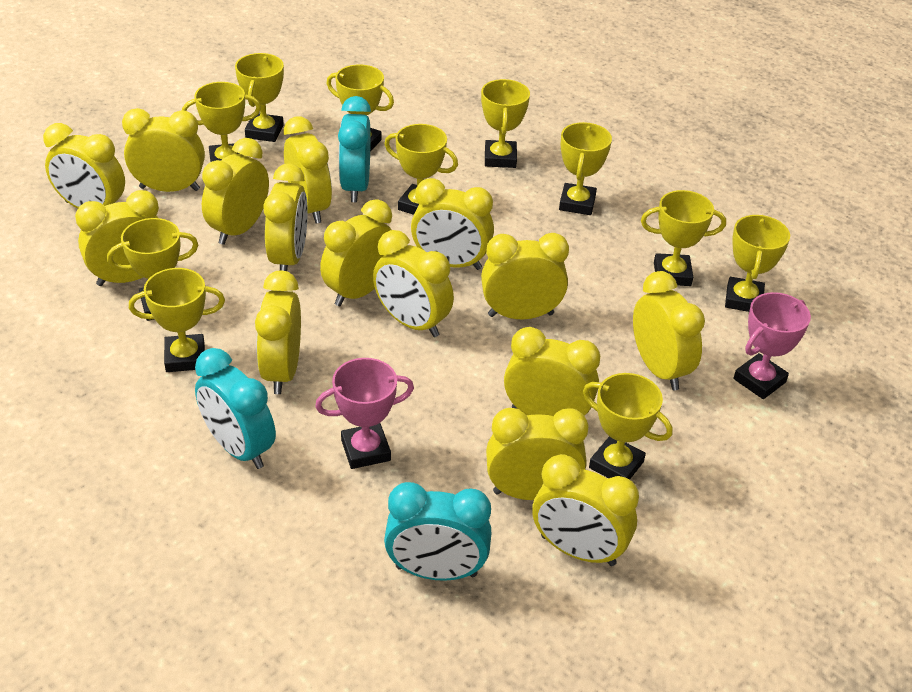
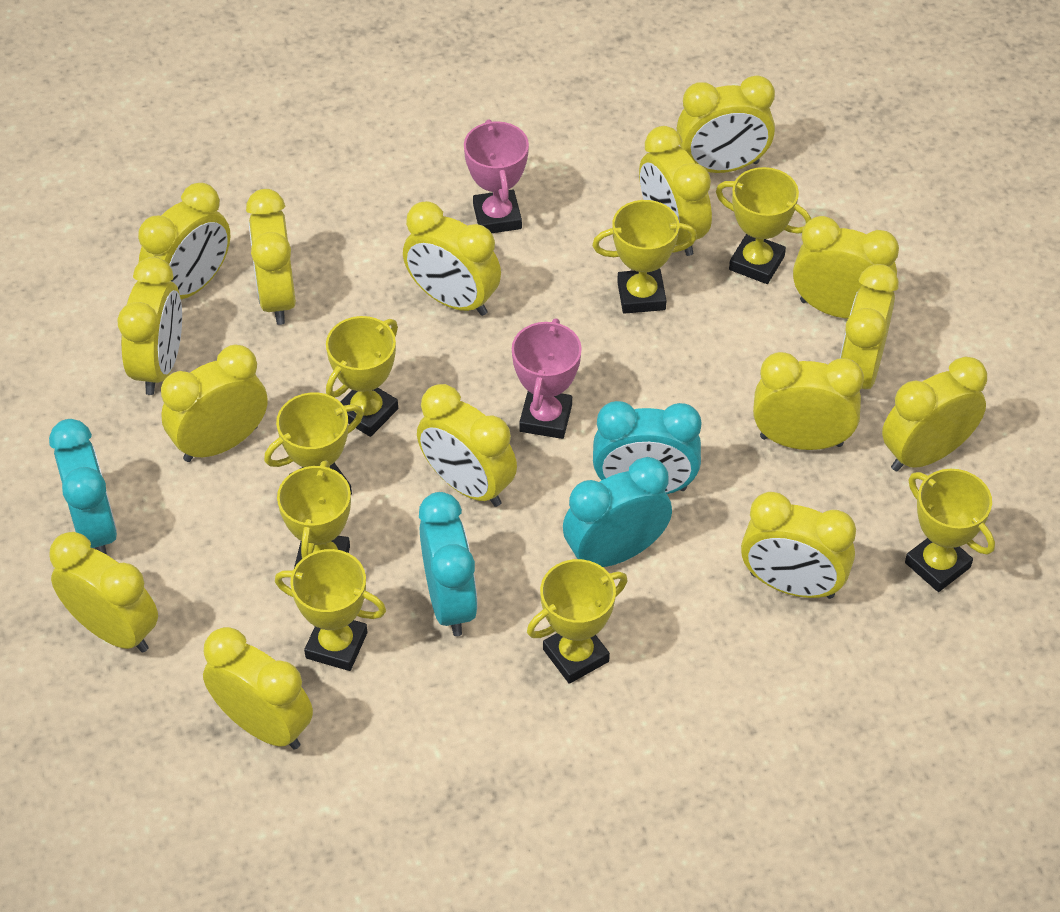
turquoise clock: [195,348,276,469] [338,96,371,202] [384,482,491,581] = 3 -> [49,419,117,555] [419,492,478,636] [563,457,672,567] [593,401,701,494] = 4
yellow trophy: [107,218,198,321] [129,268,225,372] [182,82,261,162] [235,53,284,142] [326,64,394,152] [384,124,458,215] [481,79,530,168] [559,122,612,215] [583,373,673,480] [641,190,726,286] [725,215,790,312] = 11 -> [264,392,364,494] [275,549,386,671] [277,460,351,568] [326,316,398,437] [527,559,628,684] [592,200,697,314] [716,167,811,284] [905,469,995,592] = 8

